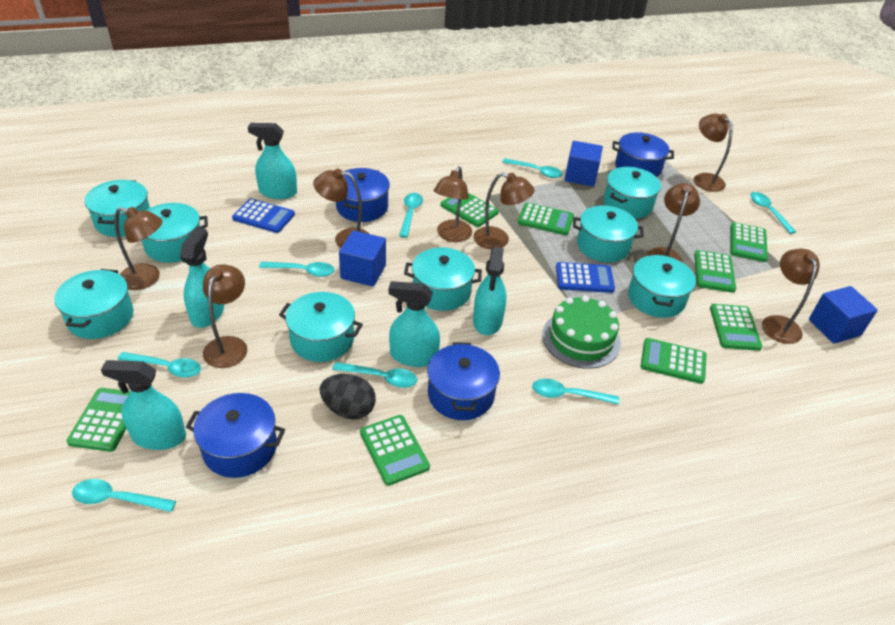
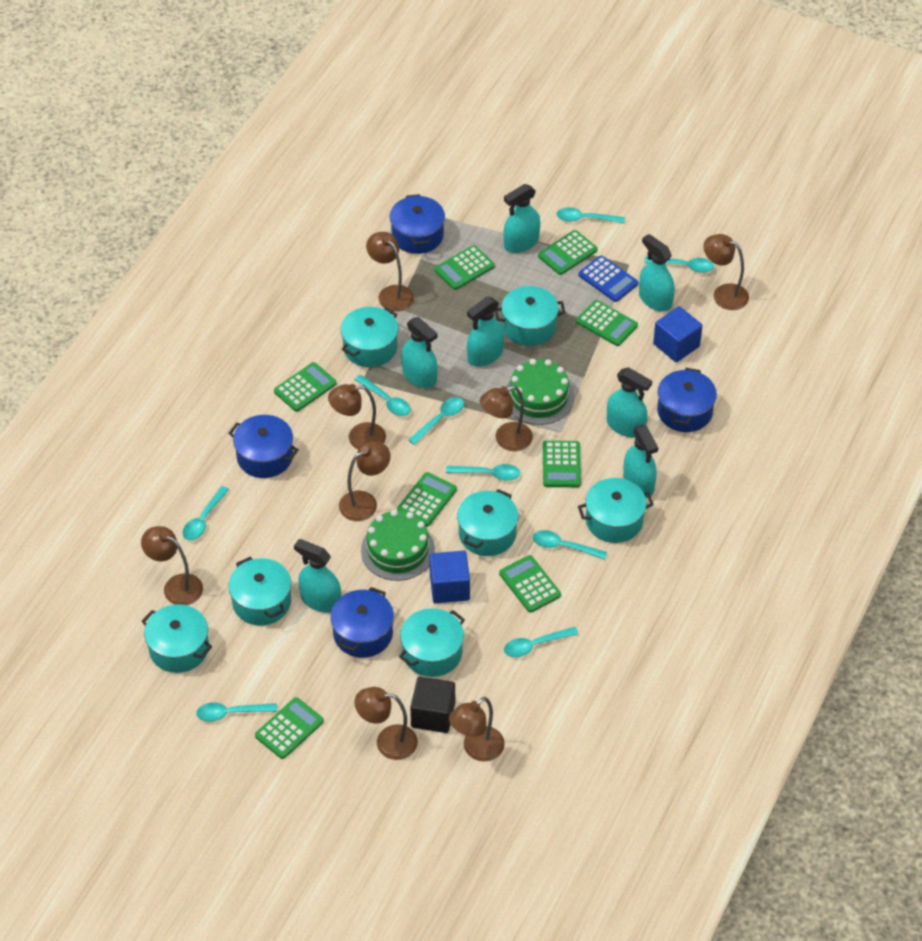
black cube: none = 0 -> [410,676,455,733] = 1
black egg: [320,374,376,420] = 1 -> none = 0
blue calculator: [232,198,295,233] [556,262,615,293] = 2 -> [578,256,638,302] = 1
blue cube: [339,230,386,286] [564,141,603,186] [809,286,878,344] = 3 -> [429,551,470,603] [653,306,703,363] = 2
green cake: [542,296,621,369] = 1 -> [361,510,435,581] [506,359,574,425] = 2
turquoise pot: [54,269,133,339] [85,180,150,237] [142,203,208,263] [279,292,363,362] [404,247,482,311] [573,205,644,262] [603,167,661,219] [628,254,696,318] = 8 -> [141,604,212,673] [228,557,291,626] [341,307,398,367] [399,608,465,677] [457,489,518,556] [495,286,565,346] [578,478,654,543] = 7
turquoise spoon: [72,479,176,512] [117,352,201,378] [259,262,335,277] [332,362,417,388] [399,193,423,238] [502,158,563,178] [532,379,619,405] [750,192,796,234] = 8 -> [182,486,229,540] [196,702,277,722] [355,375,411,416] [408,397,464,445] [446,464,520,481] [504,627,579,657] [533,530,607,560] [556,207,625,223] [644,256,714,273] = 9
turquoise spray bottle: [101,360,186,450] [180,227,224,328] [248,123,297,199] [388,281,440,367] [473,247,506,335] = 5 -> [294,539,341,613] [401,317,438,388] [467,297,504,367] [503,184,540,253] [607,367,652,437] [623,424,658,498] [639,234,675,312] = 7

